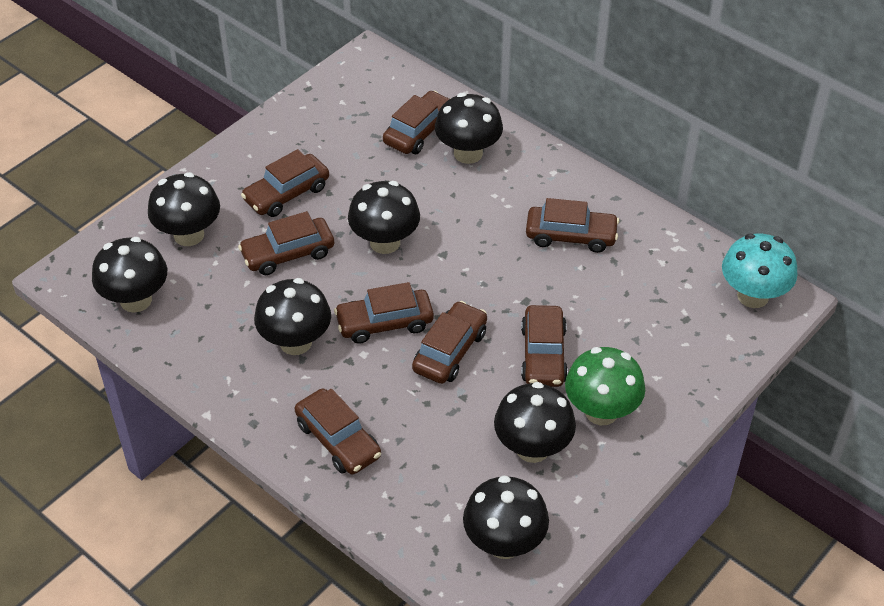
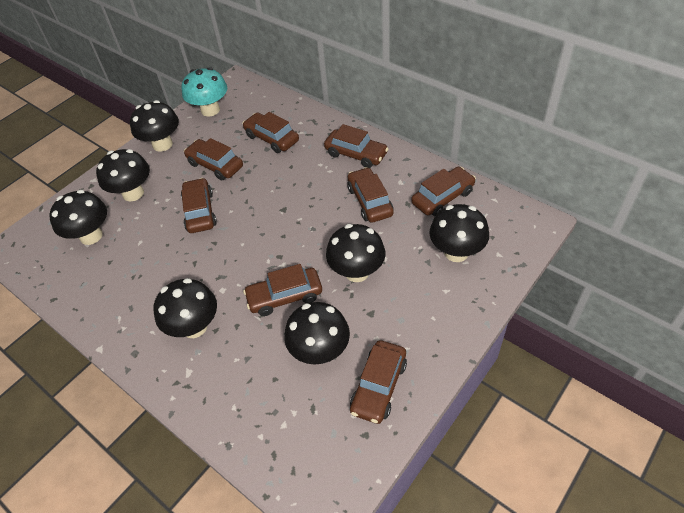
green mushroom: [565,347,645,425] = 1 -> none = 0

